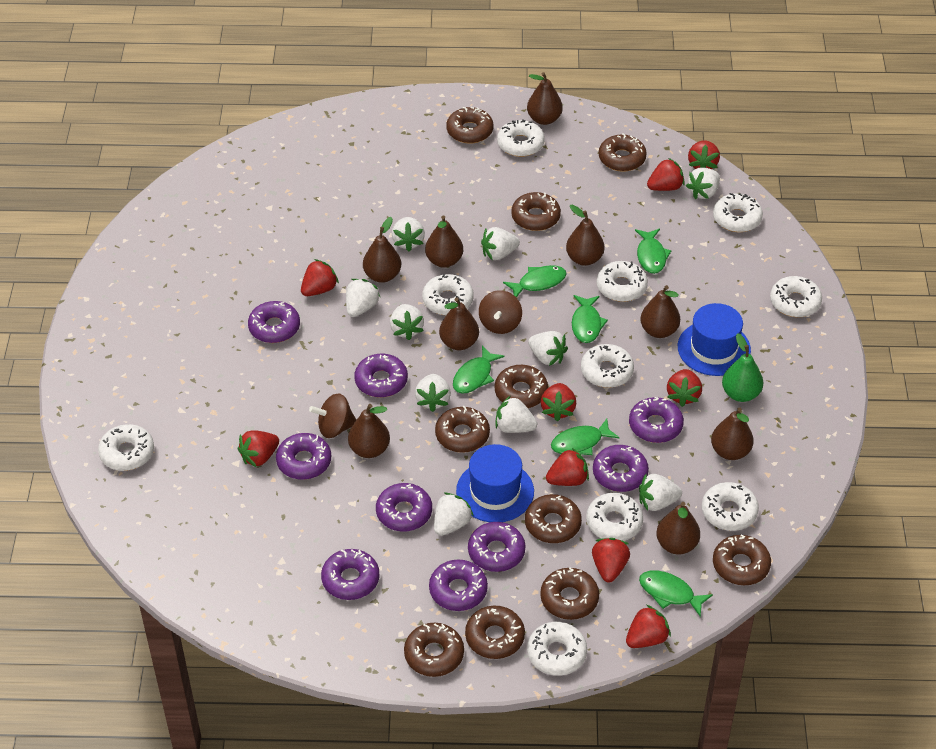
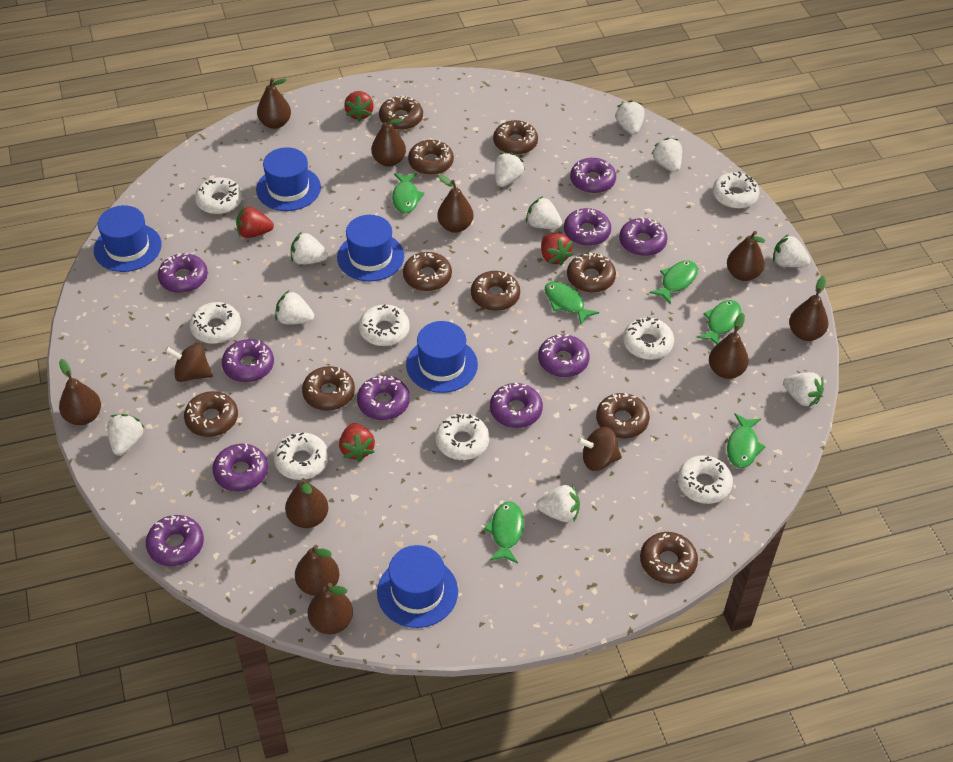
blue hat: [456,444,534,522] [678,303,751,376] = 2 -> [94,205,162,272] [256,147,321,211] [337,215,404,282] [377,545,458,628] [406,321,478,393] = 5
brown pear: [348,404,390,458] [363,217,401,283] [425,215,463,268] [439,297,479,350] [527,72,563,125] [566,205,604,266] [640,285,680,338] [656,502,700,555] [711,407,754,460] = 9 -> [59,359,101,425] [257,78,291,129] [285,478,328,528] [295,545,339,596] [308,583,353,634] [371,116,406,167] [437,175,473,233] [709,313,749,379] [727,231,765,281] [789,276,828,341] = 10
green pear: [722,333,763,402] = 1 -> none = 0
purple donut: [248,301,300,343] [276,433,331,480] [321,549,379,600] [354,354,408,398] [376,483,432,532] [429,559,488,611] [468,522,525,572] [593,445,649,492] [629,397,684,443] = 9 -> [146,515,204,566] [158,253,208,293] [212,443,268,492] [222,339,274,382] [357,375,410,420] [490,383,543,428] [538,334,589,377] [564,208,611,246] [570,158,616,194] [619,217,667,256] = 10
red strawberry: [238,430,279,467] [301,259,339,296] [541,383,576,421] [546,448,589,486] [592,538,630,582] [626,605,671,648] [647,158,685,191] [667,369,702,407] [688,140,720,169] = 9 -> [236,206,274,238] [339,423,375,462] [344,91,374,122] [541,233,573,266] = 4
white donut: [98,424,154,471] [422,274,474,315] [497,119,545,157] [527,622,587,676] [581,344,634,388] [586,493,643,541] [597,261,648,302] [702,482,759,531] [713,193,763,232] [770,276,822,317] = 10 -> [190,302,241,344] [195,178,242,214] [274,432,329,480] [359,304,410,346] [436,414,489,460] [623,317,674,360] [677,455,733,504] [713,172,760,209] = 8

